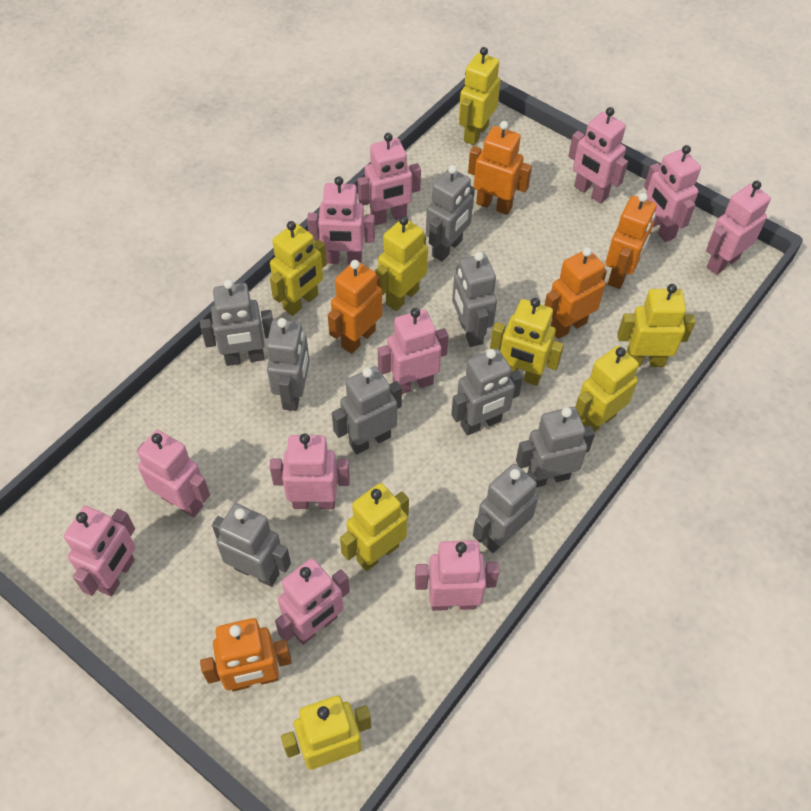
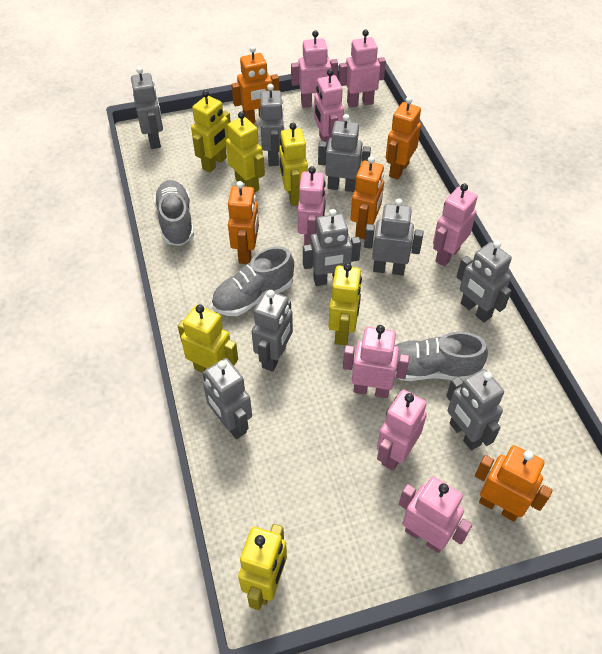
grey shoe: none = 0 -> [154,180,194,246] [211,246,294,316] [395,332,488,381] = 3
pink robot: [64,506,136,596] [137,430,210,517] [270,433,350,509] [275,558,350,645] [307,176,375,264] [357,133,421,225] [378,308,449,394] [415,540,499,611] [568,107,628,203] [644,145,701,242] [706,181,771,275] = 11 -> [291,30,338,108] [298,166,326,245] [314,69,344,145] [339,30,386,107] [343,325,410,398] [377,390,427,471] [399,477,472,553] [433,184,477,266] = 8
yellow robot: [270,221,327,316] [281,696,371,770] [340,483,409,571] [375,216,428,311] [459,47,501,145] [490,298,564,386] [575,346,639,432] [617,284,696,367] = 8 -> [178,304,238,372] [191,90,231,173] [226,112,265,192] [238,524,287,610] [279,123,308,206] [329,263,362,345] = 6

